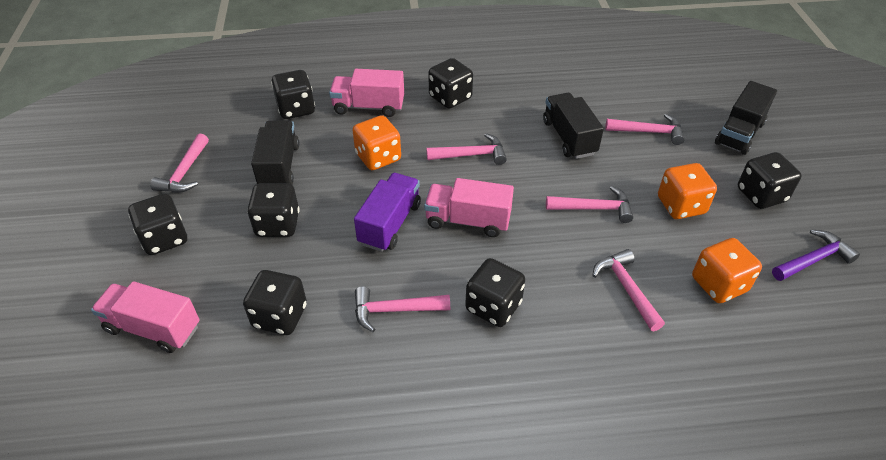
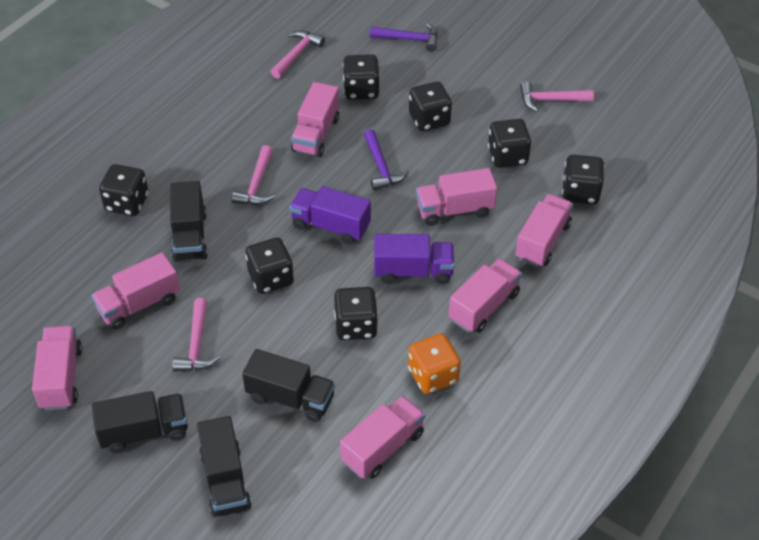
black truck: [251,120,299,184] [543,93,604,159] [715,81,777,155] = 3 -> [92,391,188,453] [170,181,208,262] [197,416,252,517] [242,349,335,422] = 4
orange dice: [352,115,401,170] [658,163,717,219] [692,238,762,303] = 3 -> [408,333,461,394] = 1
pink hammer: [150,133,209,193] [355,286,450,332] [426,133,507,165] [546,186,633,223] [592,249,665,331] [605,114,685,145] = 6 -> [172,298,220,372] [231,145,275,205] [271,31,325,79] [520,81,594,112] = 4
pink truck: [91,281,200,353] [329,69,404,117] [424,178,514,237] = 3 -> [32,326,82,410] [92,252,180,330] [291,82,339,157] [340,395,425,479] [416,168,497,226] [449,258,522,333] [515,194,573,267] = 7
purple hammer: [772,230,860,281] = 1 -> [364,129,409,191] [370,23,438,52] = 2
purple truck: [354,173,421,252] = 1 -> [289,186,371,244] [374,234,455,284] = 2

